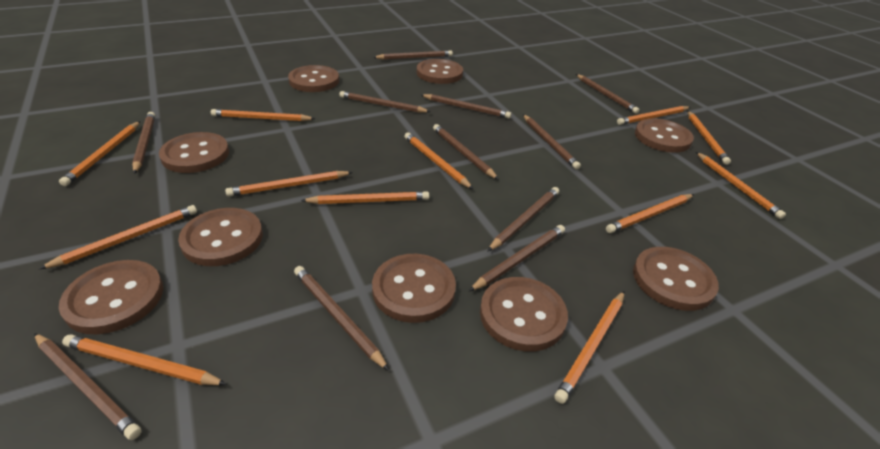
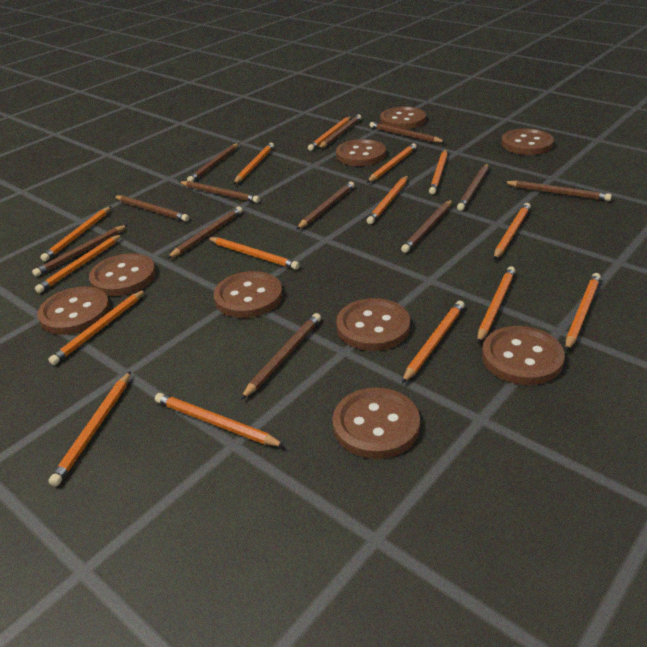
brown pencil: [34,333,141,440] [132,112,155,174] [294,266,389,371] [339,91,431,113] [373,50,453,60] [421,94,511,119] [433,124,499,180] [469,225,565,291] [488,187,559,251] [523,115,581,170] [576,74,640,114] = 11 -> [32,225,127,277] [114,196,189,222] [167,207,242,259] [179,181,260,203] [187,143,239,182] [241,313,321,399] [296,182,354,230] [318,115,362,149] [370,122,445,143] [401,200,452,253] [457,164,489,211] [504,180,612,201] = 12
orange pencil: [39,205,197,269] [59,121,140,186] [62,334,227,385] [211,109,316,121] [225,171,353,197] [301,191,429,204] [404,132,473,189] [554,291,624,404] [606,194,694,233] [617,106,690,125] [687,111,731,165] [696,152,786,219] = 12 -> [35,234,122,293] [40,207,111,261] [48,289,146,365] [49,371,131,486] [155,393,285,447] [207,237,300,270] [233,143,274,184] [308,116,352,151] [367,143,417,183] [367,175,408,224] [402,301,465,383] [429,149,448,194] [477,267,515,343] [494,203,531,260] [565,273,601,351] = 15

